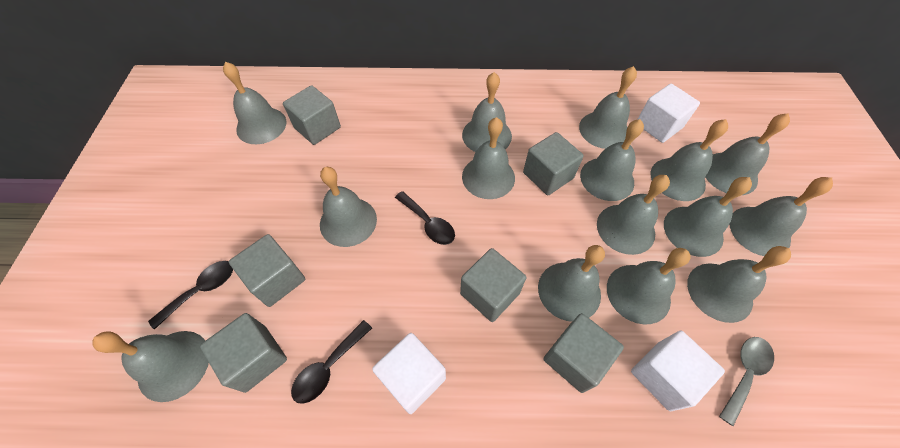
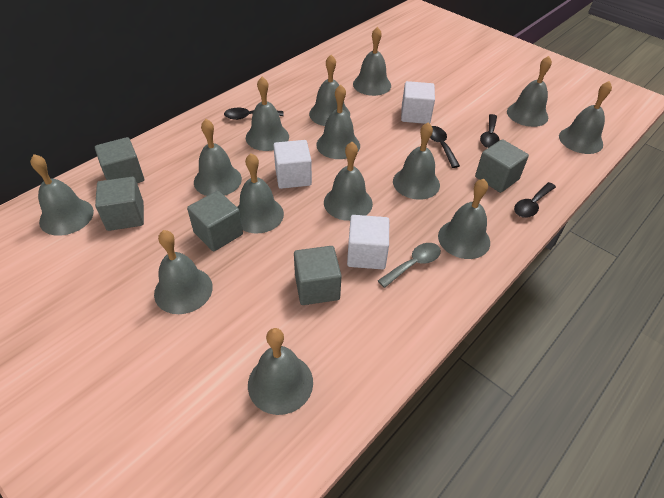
black spoon: [148,261,233,330] [291,320,372,404] [395,191,455,245] = 3 -> [224,108,284,120] [430,126,460,168] [480,114,500,148] [514,182,556,218] = 4
grey bell: [93,331,209,402] [223,62,287,144] [320,167,377,247] [462,72,512,152] [462,117,515,199] [538,245,605,322] [579,66,637,149] [580,119,644,201] [597,175,670,255] [607,248,690,324] [650,119,728,201] [664,177,752,257] [687,246,791,323] [705,113,790,195] [730,177,833,256] = 15 -> [30,154,94,236] [154,230,213,314] [194,119,242,196] [237,153,284,233] [246,77,289,151] [248,328,313,415] [309,55,350,126] [316,85,360,159] [324,142,373,221] [353,27,391,96] [393,122,440,200] [438,179,490,259] [507,56,552,127] [559,81,612,154] = 14
grey cube: [200,313,287,393] [229,234,305,307] [283,85,341,145] [460,248,526,322] [523,132,584,195] [543,313,624,393] = 6 -> [95,137,144,183] [95,177,144,231] [187,191,243,251] [294,246,342,305] [475,139,529,193] = 5

